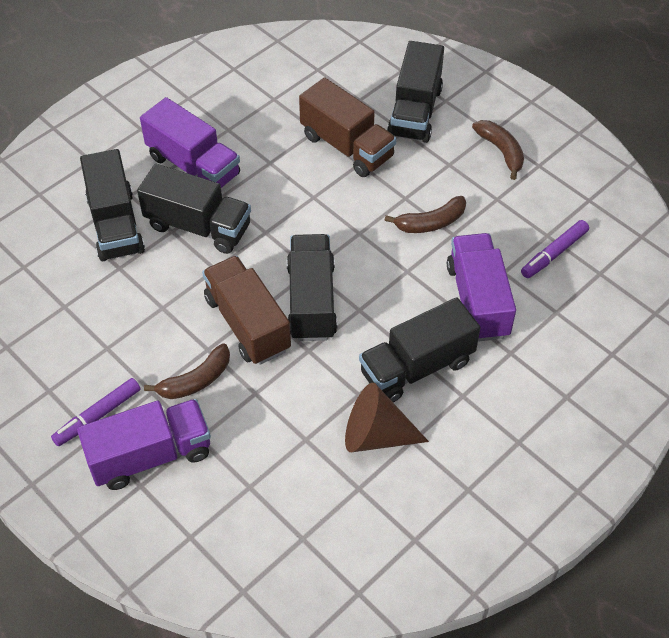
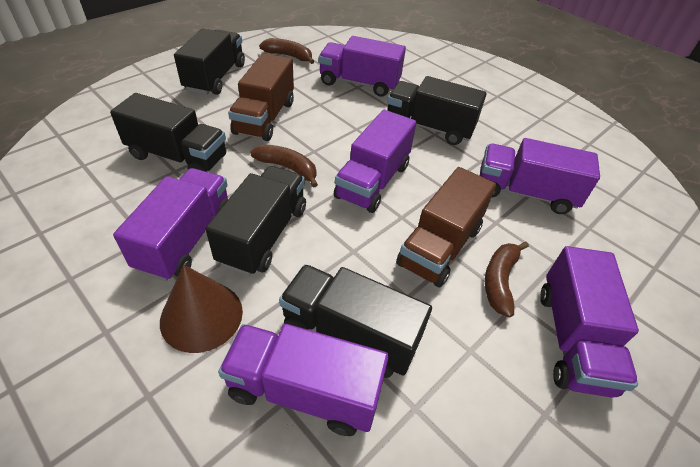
purple marker: [51,378,140,446] [521,220,589,278] = 2 -> none = 0
purple truck: [77,399,211,490] [140,97,240,188] [447,233,516,342] = 3 -> [113,168,228,281] [218,324,389,436] [319,36,406,97] [334,110,417,213] [480,138,600,214] [540,246,639,398] = 6

